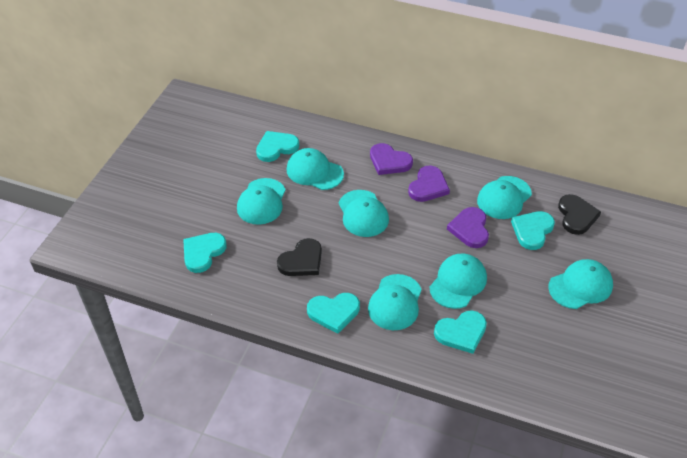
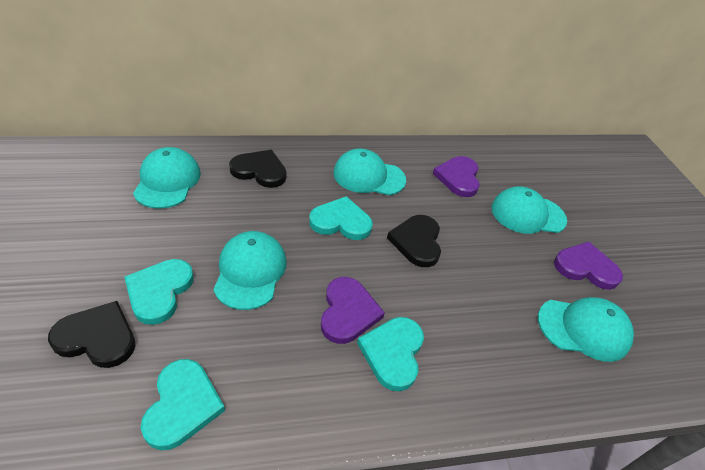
black heart: [277,238,322,276] [558,194,601,235] = 2 -> [48,301,136,368] [229,150,287,188] [387,215,441,267] = 3
turquoise cap: [237,178,285,225] [286,148,344,190] [339,190,389,237] [368,274,422,330] [429,254,487,309] [477,176,532,219] [548,259,613,309] = 7 -> [133,147,201,209] [213,231,287,310] [333,148,406,195] [492,186,567,234] [538,297,634,362] = 5
turquoise heart: [183,233,227,273] [256,131,299,162] [307,293,360,334] [434,310,487,354] [511,211,555,250] = 5 -> [124,259,194,325] [141,359,225,450] [309,196,373,240] [357,317,424,391] = 4

